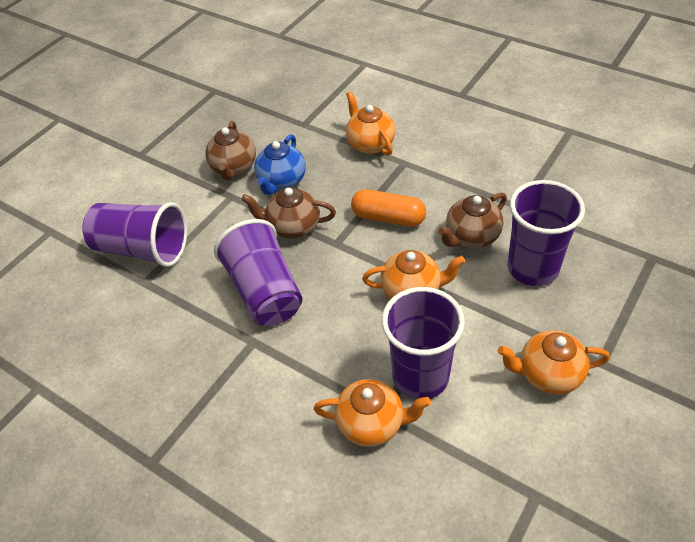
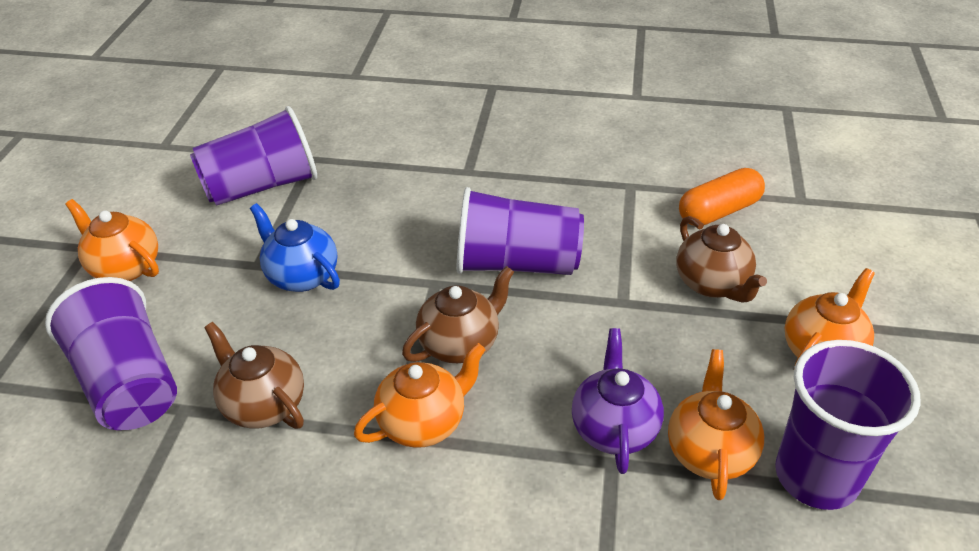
purple teapot: none = 0 -> [572,328,664,474] = 1

